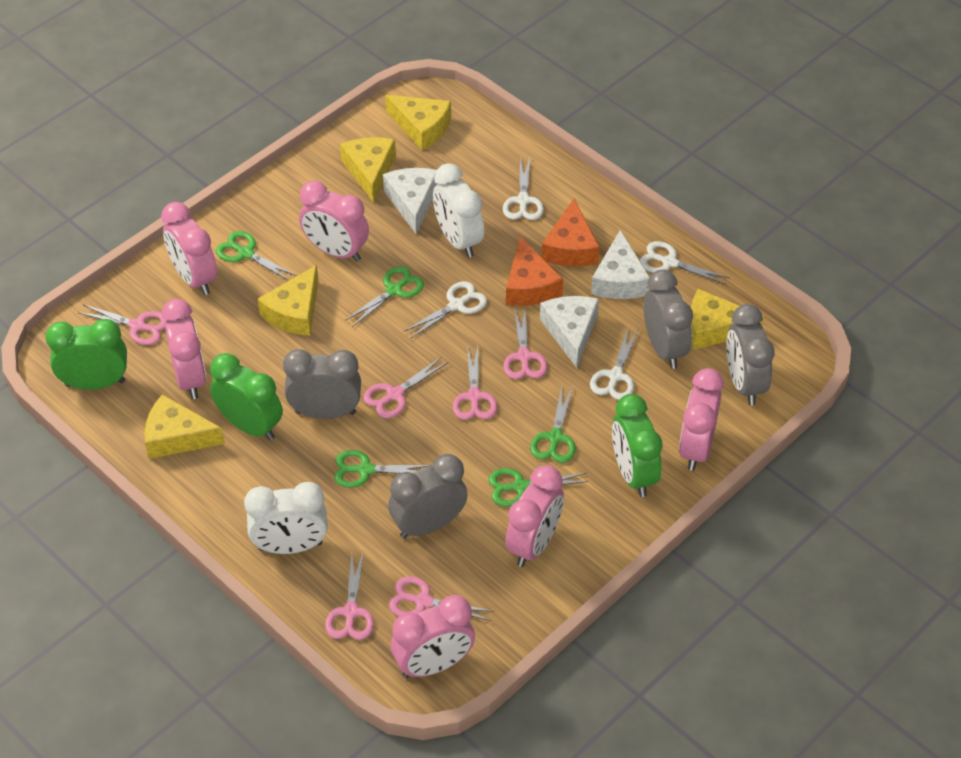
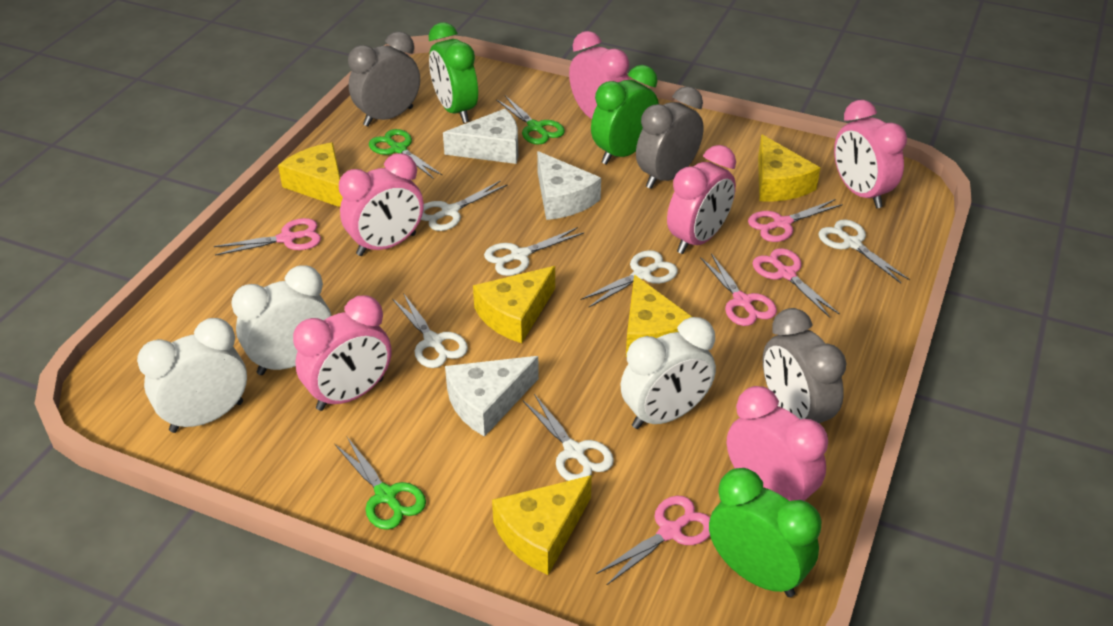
green scissors: [216,231,297,281] [334,450,431,488] [346,266,424,327] [488,468,589,507] [530,386,576,463] = 5 -> [335,437,426,530] [369,129,443,179] [496,96,565,145] = 3
grey clock: [283,349,361,419] [388,454,468,539] [643,269,693,369] [726,304,775,405] = 4 -> [348,31,420,127] [636,86,704,189] [763,308,846,423] = 3
orange cheese: [506,236,563,306] [542,199,600,267] = 2 -> none = 0
pink scissors: [79,304,166,345] [325,553,374,640] [363,357,448,418] [389,576,494,621] [453,346,497,420] [503,307,547,379] = 6 -> [214,218,321,256] [596,496,710,586] [700,253,777,326] [748,199,843,242] [752,248,840,318] = 5
white clock: [244,482,328,554] [433,163,484,258] = 2 -> [137,318,247,433] [232,265,331,375] [621,317,716,429] = 3
white scissors: [405,281,487,339] [503,157,544,220] [590,328,639,400] [640,241,730,284] = 4 -> [392,293,468,368] [421,180,508,231] [484,227,584,276] [523,394,614,481] [581,250,678,308] [819,219,910,283] = 6

